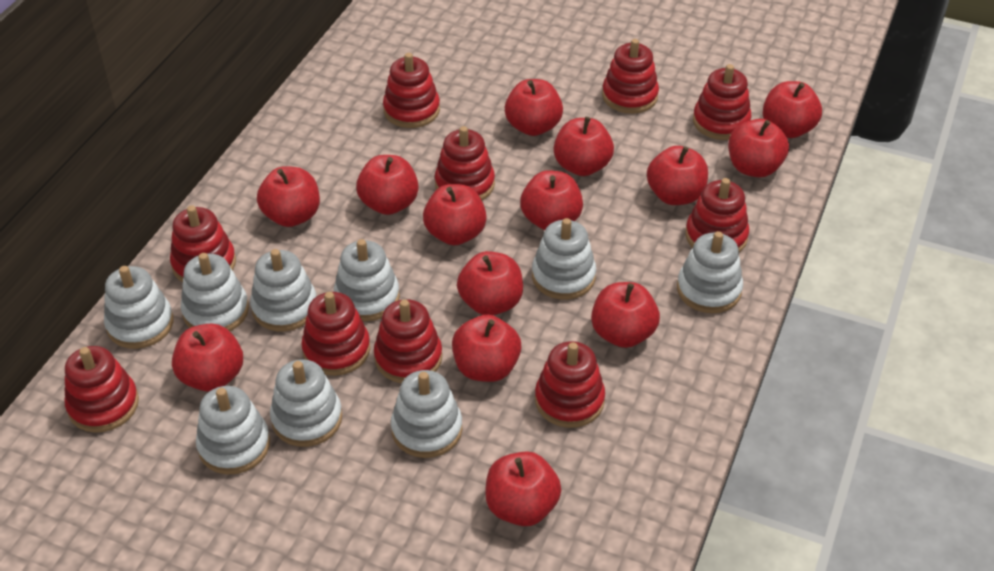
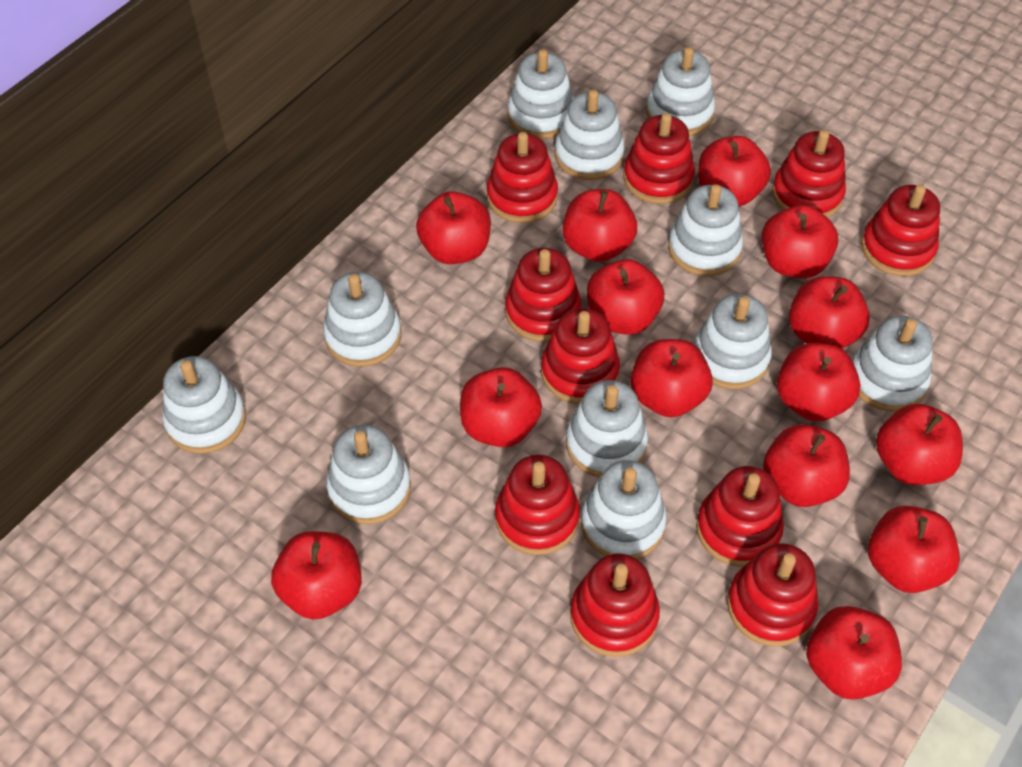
white stacking toy: [104,266,173,349] [181,253,249,331] [196,386,270,475] [250,249,316,331] [270,359,342,447] [334,239,400,321] [391,370,463,458] [532,218,596,300] [677,231,743,313] = 9 -> [162,356,246,454] [323,272,401,367] [326,425,411,524] [507,49,574,139] [555,90,625,180] [566,380,648,478] [581,460,667,559] [646,47,715,136] [668,184,743,276] [694,294,772,389] [852,316,933,412] = 11

